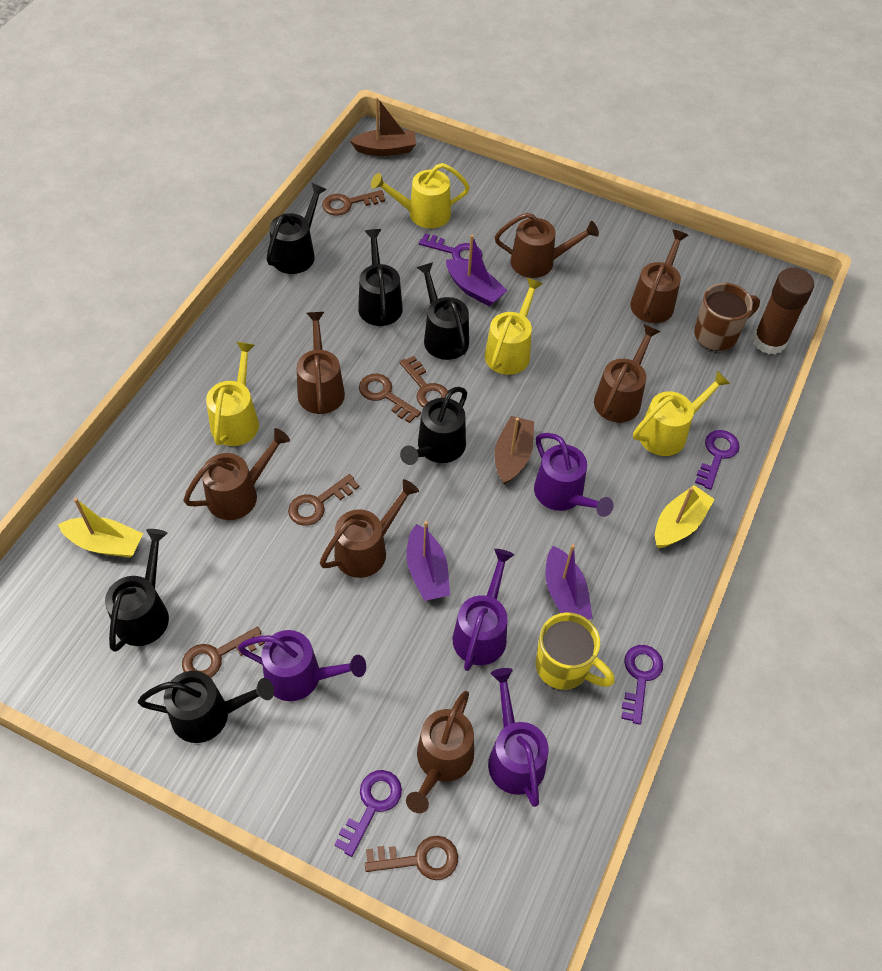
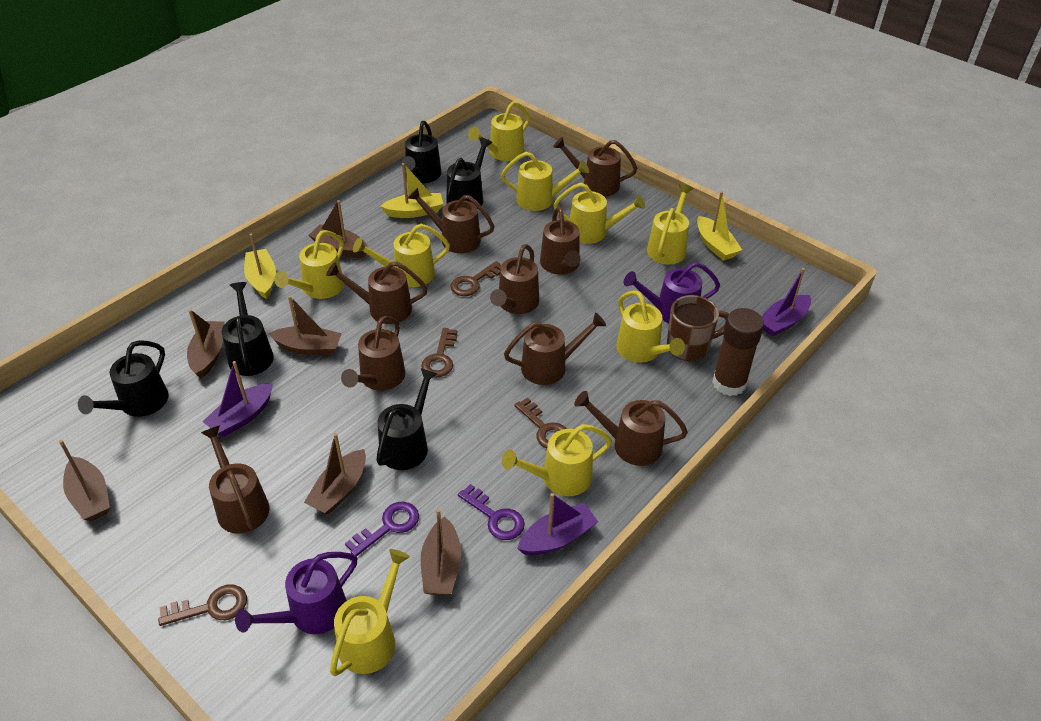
black watering can: [105,529,169,652] [138,671,274,743] [266,183,327,274] [358,229,403,326] [400,387,467,465] [416,262,469,360] = 6 -> [78,340,169,417] [222,282,274,376] [376,368,437,470] [401,121,442,183] [446,137,492,209] = 5
brown boat: [350,97,416,156] [494,416,534,485] = 2 -> [59,440,110,521] [187,309,224,378] [268,296,342,355] [304,433,366,515] [309,200,368,258] [421,509,461,595] = 6
brown key: [182,627,265,678] [288,474,359,526] [322,190,385,216] [359,374,421,423] [365,836,458,880] [400,356,448,408] = 6 -> [158,585,247,626] [421,328,457,377] [450,261,501,296] [514,397,567,448] = 4
brown watering can: [183,428,290,520] [297,312,345,414] [320,479,419,578] [406,691,474,813] [495,213,599,278] [594,325,660,422] [630,230,688,323] = 7 -> [201,425,269,534] [326,261,428,324] [341,316,406,390] [408,187,494,253] [490,244,539,314] [504,312,606,385] [540,206,580,274] [553,137,637,196] [574,391,688,466] = 9
purple key: [335,770,402,857] [419,233,482,263] [621,645,663,725] [695,430,740,490] = 4 -> [345,501,419,557] [458,484,525,540] = 2
purple watering can: [238,630,366,701] [453,549,514,671] [488,668,549,807] [534,433,614,517] = 4 -> [235,552,357,634] [624,262,720,323] = 2
yellow boat: [58,498,143,558] [655,485,715,548] = 2 -> [244,234,276,299] [380,163,443,218] [697,191,742,261] = 3
yellow mug: [536,613,615,690] = 1 -> none = 0
yellow watering can: [206,342,259,446] [371,163,470,228] [485,278,543,375] [633,371,730,456] = 4 -> [274,230,344,299] [330,549,410,676] [353,224,450,287] [468,101,530,161] [501,152,589,211] [502,424,612,496] [553,183,645,244] [616,290,685,363] [647,184,693,265] = 9

